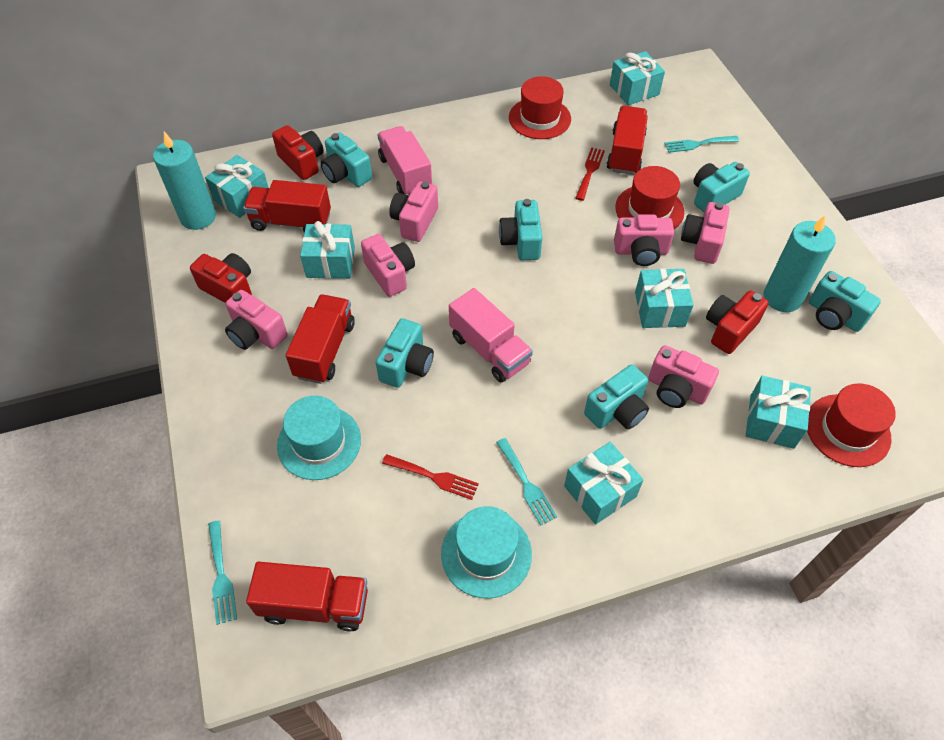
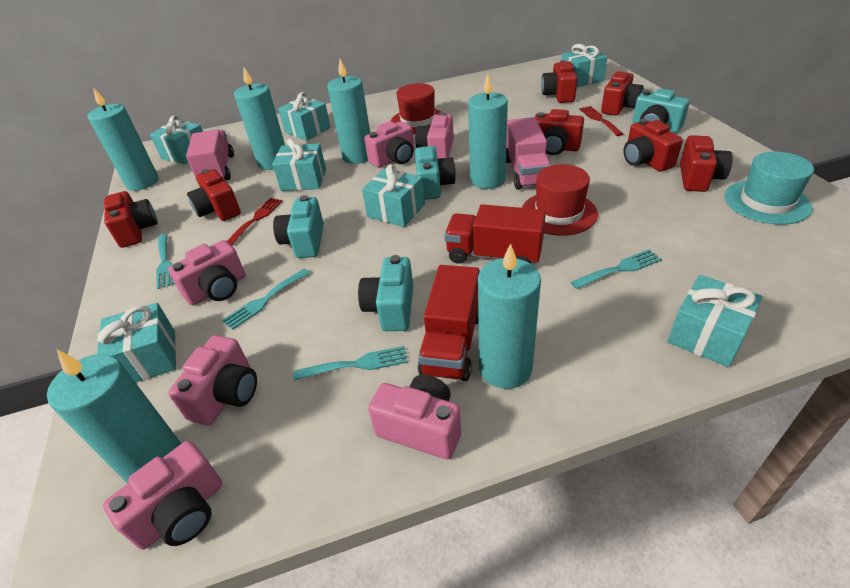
red camera: [190,253,252,303] [272,125,324,180] [706,291,769,354] = 3 -> [104,191,158,248] [187,169,241,221] [535,109,584,155] [541,60,578,103] [601,71,643,116] [623,119,683,172] [680,135,733,192] = 7
red hat: [509,76,571,139] [615,166,684,229] [807,383,896,467] = 3 -> [391,83,441,134] [522,164,598,236] = 2
red truck: [243,180,331,233] [246,562,368,632] [286,294,355,384] [607,106,648,175] = 4 -> [418,265,480,381] [444,204,546,264] = 2
turquoise camera: [321,132,372,187] [376,318,434,388] [499,199,542,260] [584,365,649,430] [693,162,750,212] [809,271,881,332] = 6 -> [273,195,324,258] [358,255,413,331] [415,146,456,200] [632,88,690,133] = 4
turquoise candle: [153,132,216,230] [764,216,836,312] = 2 -> [47,349,181,484] [88,87,159,191] [234,67,285,170] [327,59,370,164] [468,74,508,189] [478,243,541,389] = 6
turquoise fork: [208,520,237,625] [496,438,557,525] [664,136,739,153] = 3 -> [156,234,175,289] [222,269,310,330] [294,346,408,381] [571,249,662,289] = 4
turquoise gift: [205,155,269,218] [300,221,355,279] [564,442,644,525] [610,51,665,105] [635,269,694,328] [746,376,811,449] = 6 -> [97,303,176,383] [150,115,203,165] [272,139,326,191] [278,92,331,141] [362,164,425,227] [562,44,608,87] [667,275,762,367] = 7
turquoise hat: [277,396,361,480] [441,506,532,599] = 2 -> [724,152,814,225] = 1

